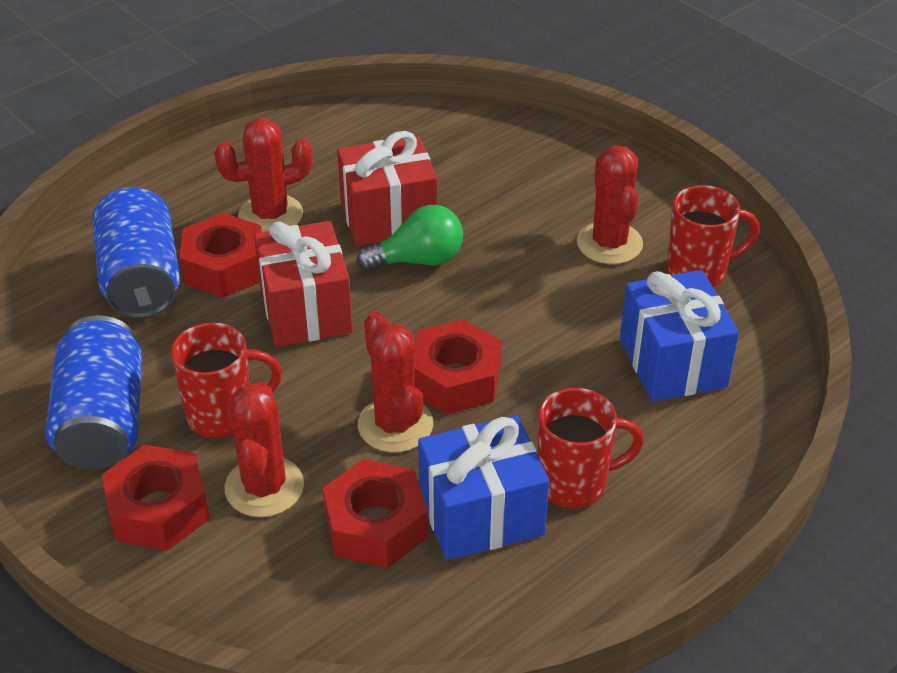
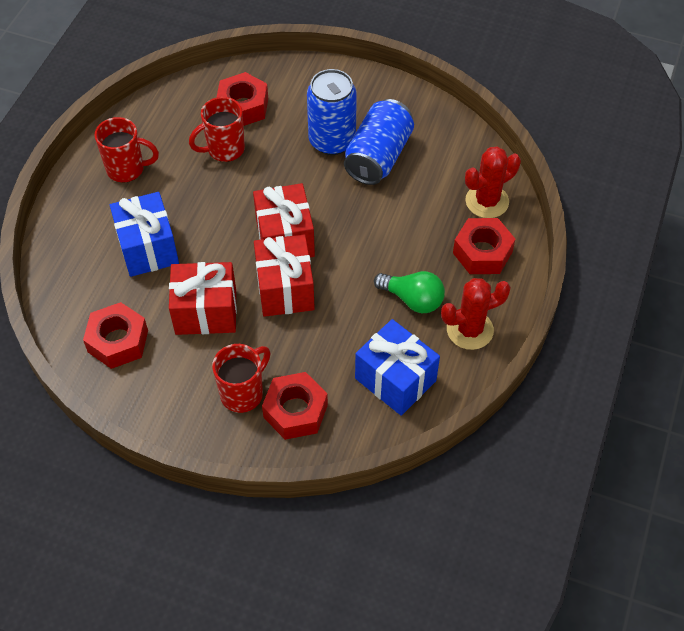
red cactus: [214,118,312,232] [225,382,304,517] [358,312,433,453] [577,145,643,264] = 4 -> [441,278,511,350] [465,146,521,218] = 2
red gift: [254,221,353,347] [337,131,438,246] = 2 -> [169,262,237,335] [253,183,315,258] [254,234,315,317] = 3

